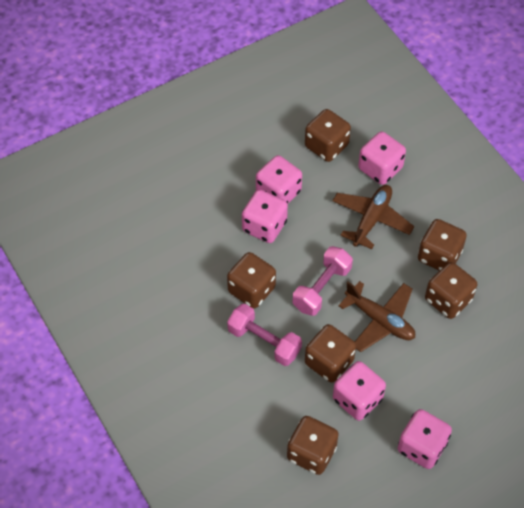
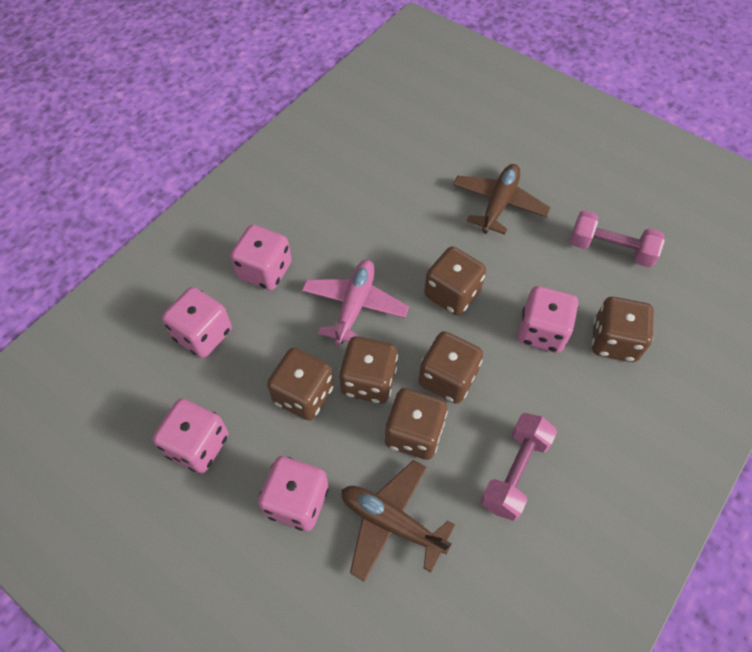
pink plane: none = 0 -> [302,260,409,345] = 1

